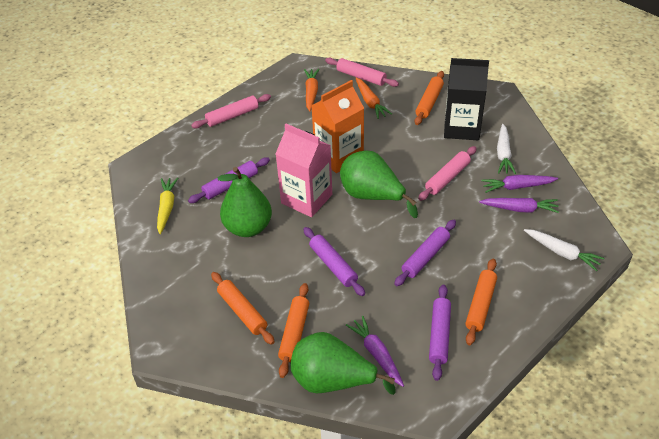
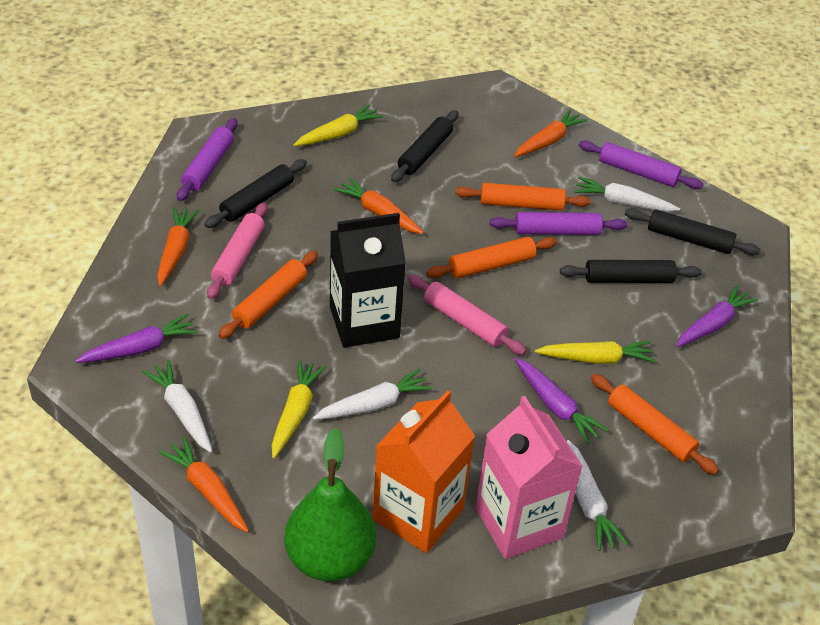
black rolling pin: none = 0 -> [204,159,307,228] [391,110,458,182] [560,260,702,283] [625,208,761,255] = 4
green pear: [218,167,272,237] [291,332,396,395] [340,151,418,218] = 3 -> [284,428,376,581] = 1
orange carrot: [304,69,319,112] [356,77,392,119] = 2 -> [157,207,199,286] [158,436,249,533] [333,177,424,234] [514,109,588,157] = 4
pink rolling pin: [191,94,271,128] [325,58,399,87] [418,146,477,201] = 3 -> [207,202,268,299] [408,275,526,355] = 2
purple rolling pin: [188,157,270,203] [303,227,365,296] [394,220,456,286] [429,285,451,381] = 4 -> [177,118,237,201] [490,212,627,235] [579,140,703,189] = 3
white carrot: [497,124,516,174] [524,229,604,271] = 2 -> [142,360,212,453] [313,368,433,420] [567,440,628,551] [574,177,680,212] = 4
yellow carrot: [157,178,178,234] = 1 -> [271,359,327,458] [294,104,383,146] [535,341,656,364] = 3

